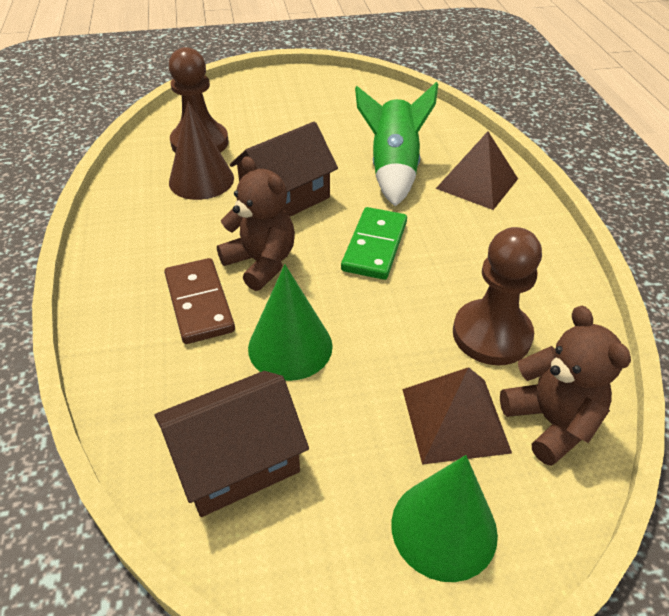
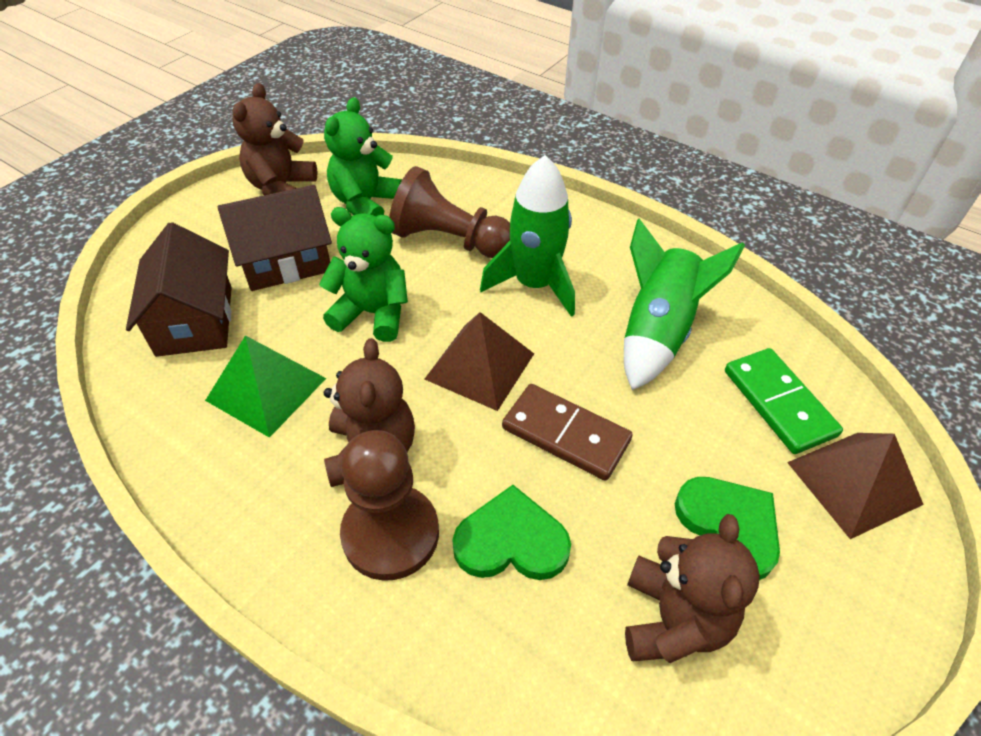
brown cone: [169,101,234,200] = 1 -> none = 0
brown teddy bear: [217,156,295,291] [500,306,631,466] = 2 -> [232,83,317,195] [324,338,415,487] [625,514,760,663] = 3
green cone: [248,264,333,381] [391,455,498,582] = 2 -> none = 0
green heart: none = 0 -> [452,485,571,580] [675,477,780,580] = 2
green pyramid: none = 0 -> [205,335,326,438] = 1
green rocket: [355,82,438,207] = 1 -> [480,155,575,317] [624,219,745,390] = 2
green teddy bear: none = 0 -> [319,207,408,342] [324,97,402,217] = 2

